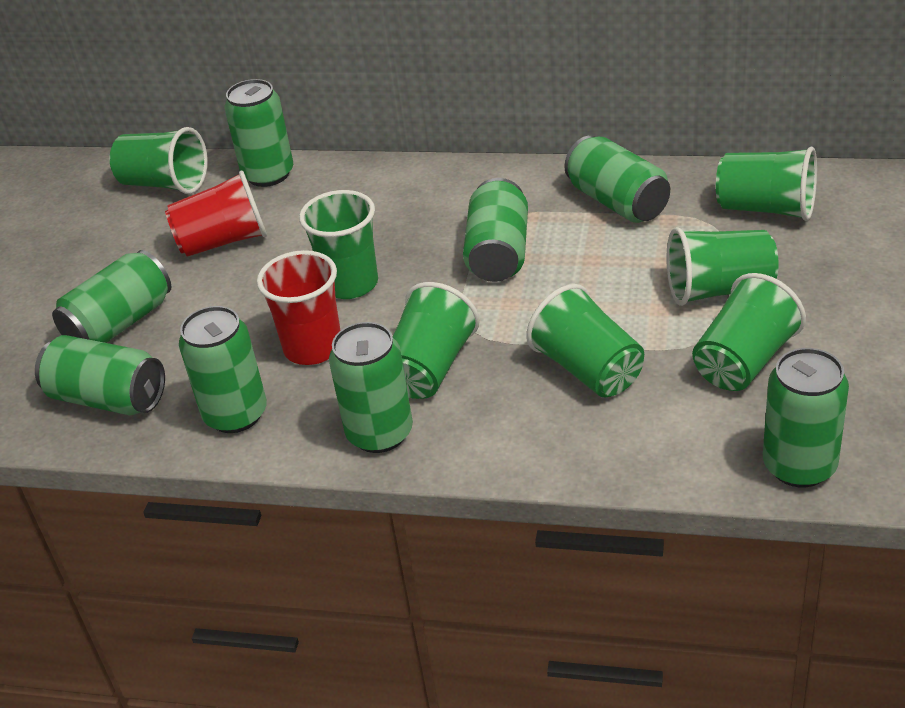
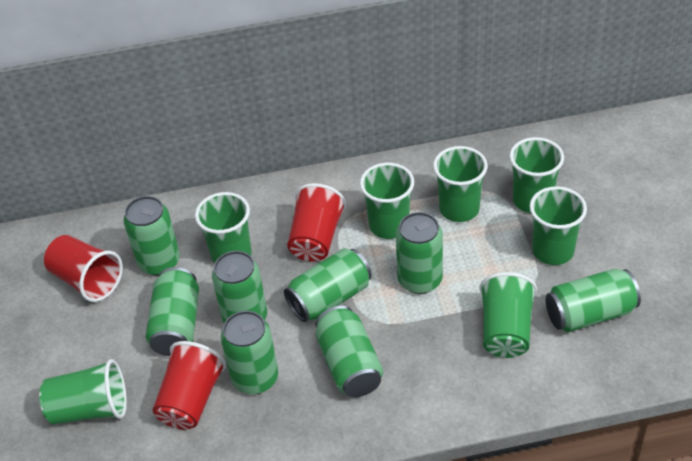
red cup: [165,171,267,257] [257,250,341,365] = 2 -> [44,235,123,302] [153,341,226,430] [287,183,346,262] = 3

